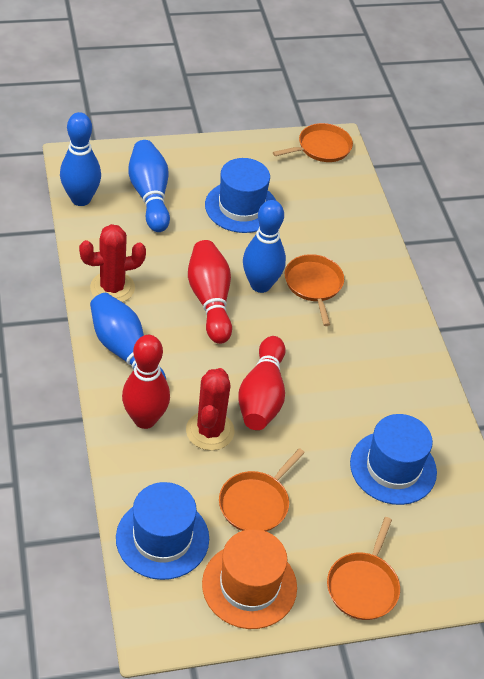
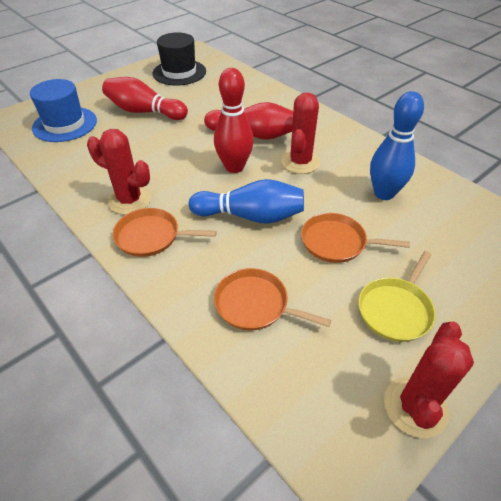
black hat: none = 0 -> [153,32,206,86] = 1
blue bowling pin: [60,112,101,206] [90,293,166,379] [128,140,170,232] [243,200,286,293] = 4 -> [189,179,304,224] [370,91,424,200] = 2
blue hat: [116,482,209,580] [205,158,276,233] [350,414,437,505] = 3 -> [30,79,97,142] = 1
orange hat: [202,529,297,629] = 1 -> none = 0
orange pan: [219,448,305,532] [273,123,353,162] [285,254,344,326] [327,517,400,620] = 4 -> [113,208,217,257] [214,268,331,330] [301,213,410,263] = 3
red cactus: [79,224,146,302] [186,368,235,451] = 2 -> [87,129,151,215] [281,93,320,174] [384,321,474,438] = 3
yellow pan: none = 0 -> [359,251,436,342] = 1

